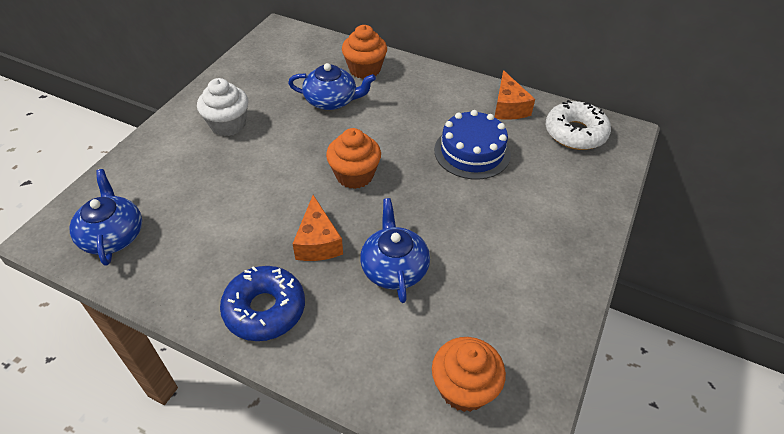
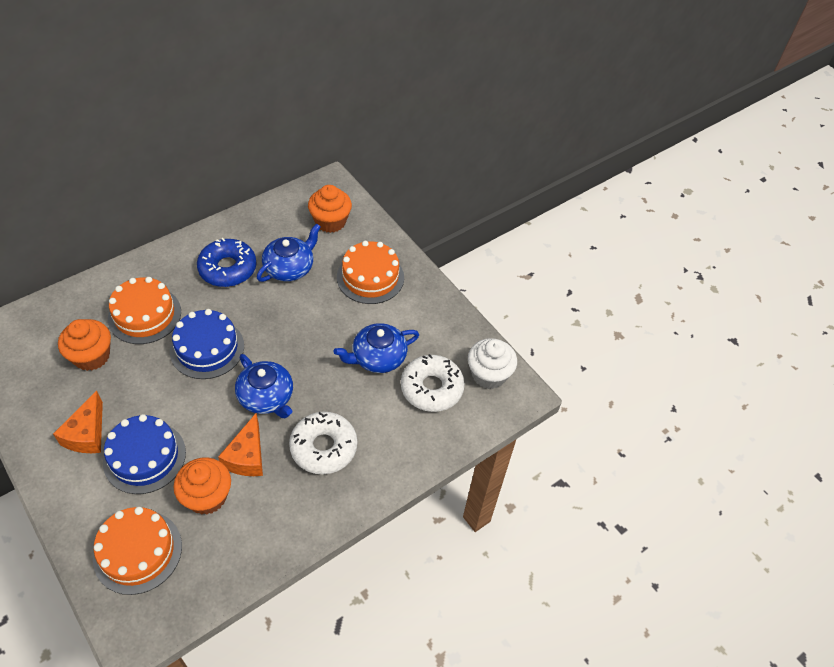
blue cake: [434,110,511,180] = 1 -> [103,414,186,494] [170,309,244,379] = 2
orange cake: none = 0 -> [93,507,182,595] [108,277,181,344] [337,241,404,304] = 3
white donut: [546,100,611,150] = 1 -> [289,412,357,474] [401,354,465,412] = 2

